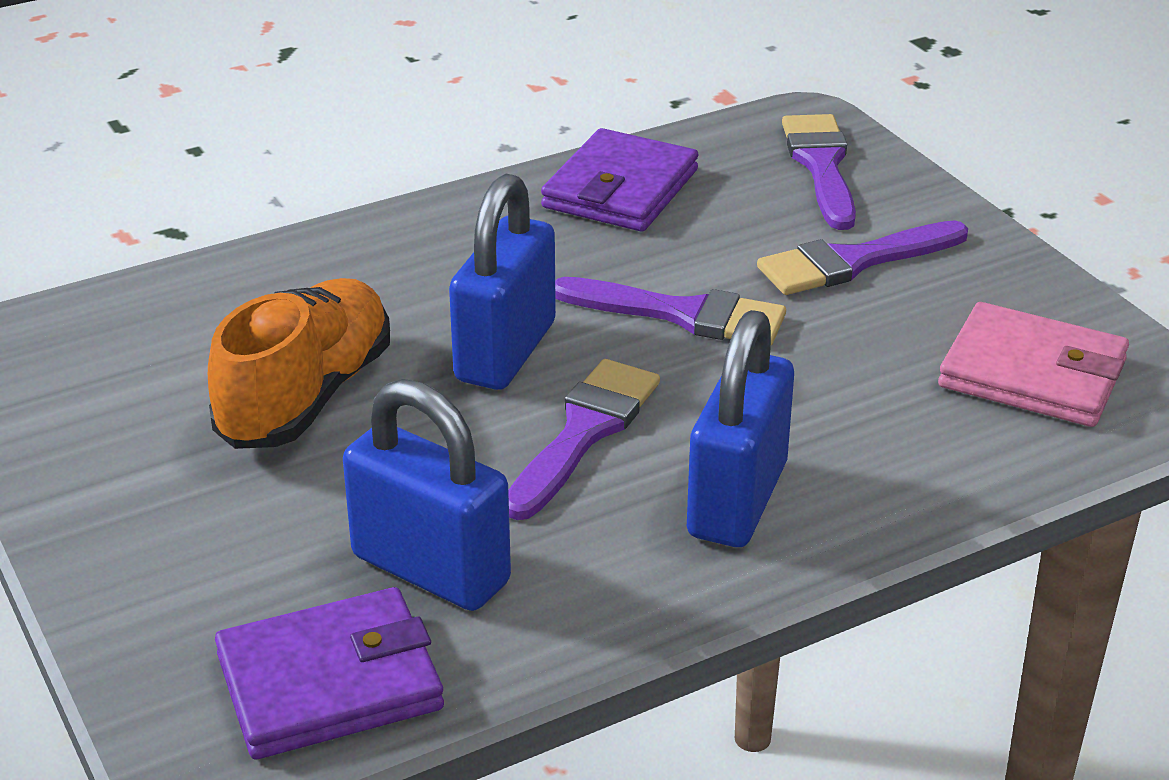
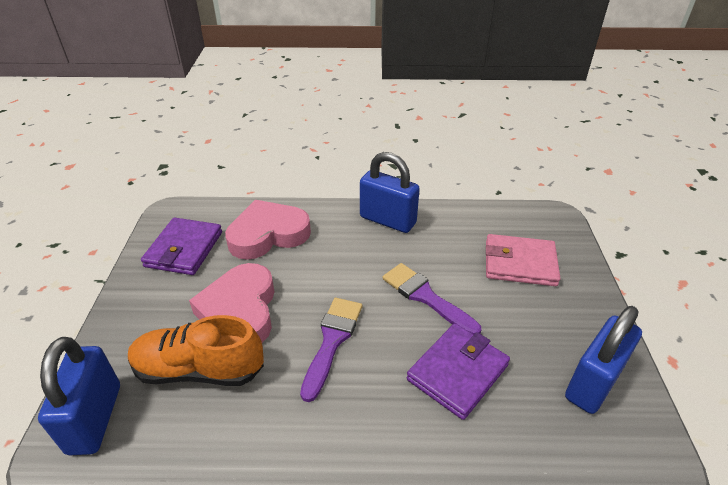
pink heart: none = 0 -> [189,263,274,343] [225,200,311,260] = 2
purple brush: [508,359,660,520] [555,277,786,345] [757,220,968,295] [782,114,856,230] = 4 -> [300,298,362,402] [383,263,481,334] = 2

